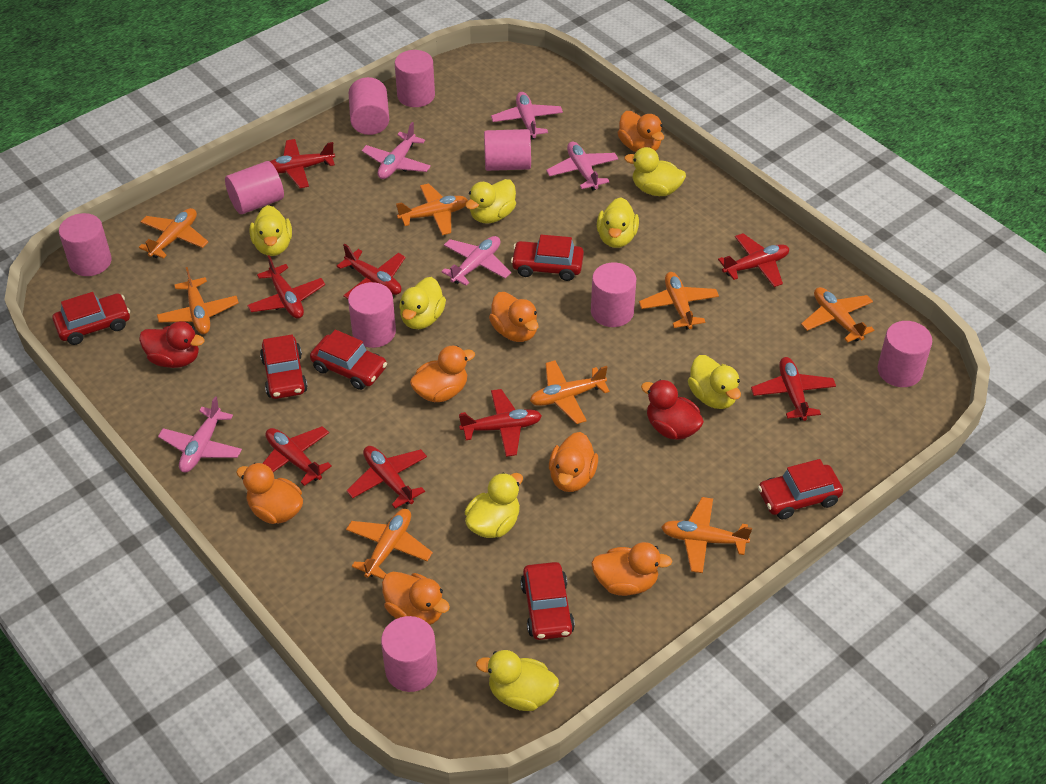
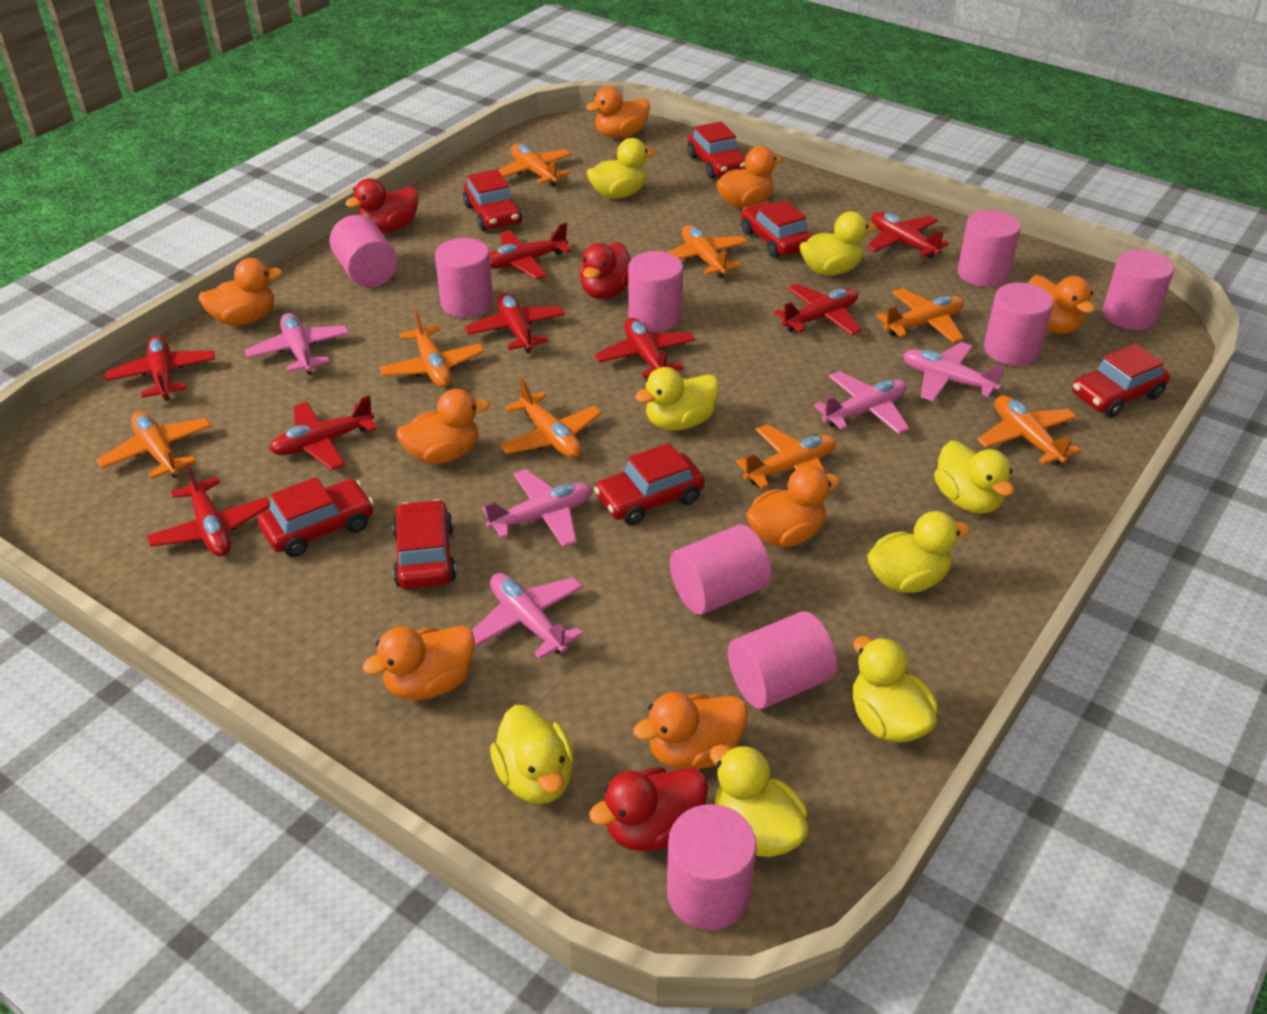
orange duck: [236,463,303,524] [382,572,450,625] [410,346,475,402] [489,292,539,342] [549,432,598,492] [591,542,672,596] [618,111,664,152] = 7 -> [198,258,283,326] [363,626,475,700] [396,389,490,464] [586,86,650,138] [633,692,748,770] [716,146,783,209] [746,465,841,547] [1028,275,1095,334] = 8
red car: [52,292,130,345] [260,335,308,399] [310,330,387,390] [511,235,584,281] [520,562,575,640] [758,459,843,519] = 6 -> [258,477,374,557] [392,499,457,589] [463,169,522,231] [594,443,705,526] [687,121,746,179] [741,200,812,258] [1072,344,1170,418] = 7
red duck: [139,321,205,368] [641,380,704,440] = 2 -> [345,178,419,233] [580,242,631,299] [589,767,708,851] = 3

